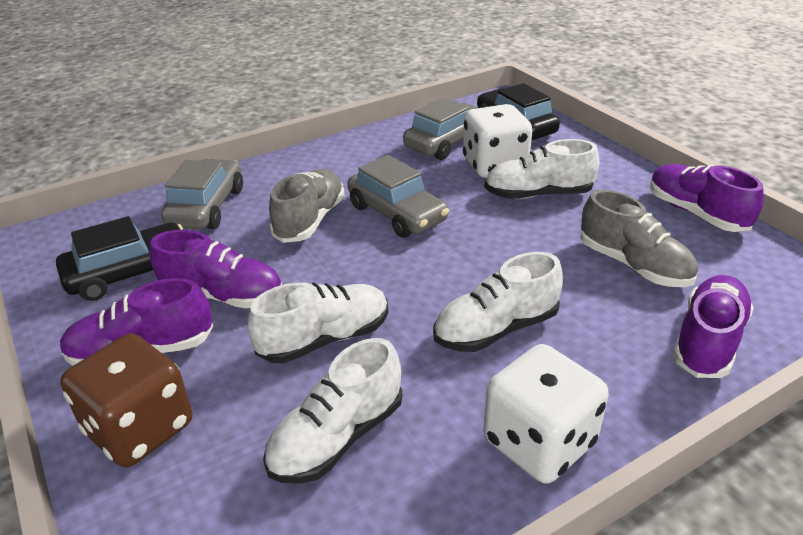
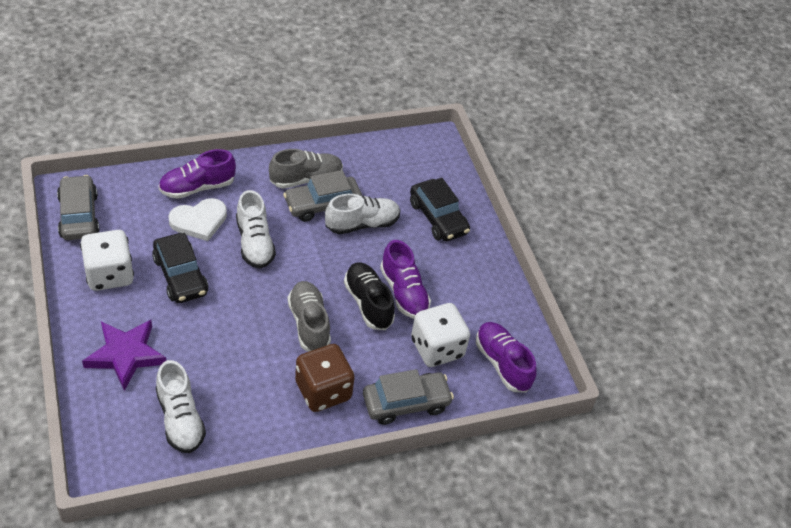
black shoe: none = 0 -> [344,262,395,330] = 1
purple shoe: [60,278,213,366] [149,230,282,309] [650,164,764,232] [673,275,754,378] = 4 -> [158,149,236,199] [380,240,431,319] [476,322,536,392] = 3
purple star: none = 0 -> [82,320,166,391] = 1
white heart: none = 0 -> [168,198,227,241] = 1
white shoe: [247,282,388,364] [263,338,402,484] [433,252,563,352] [485,139,599,199] = 4 -> [156,360,206,453] [236,190,276,269] [325,194,400,234] = 3

